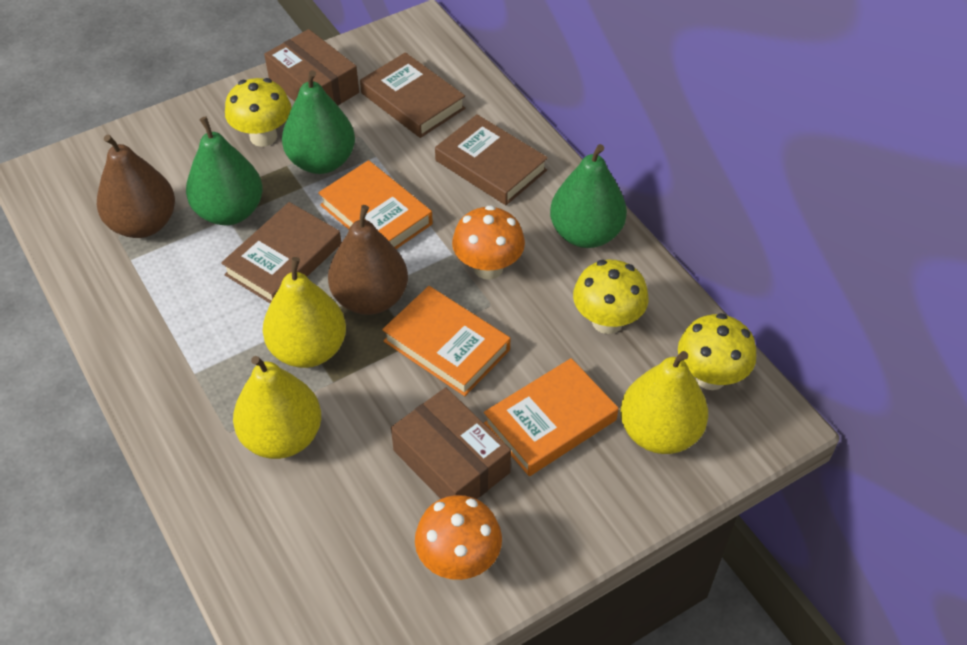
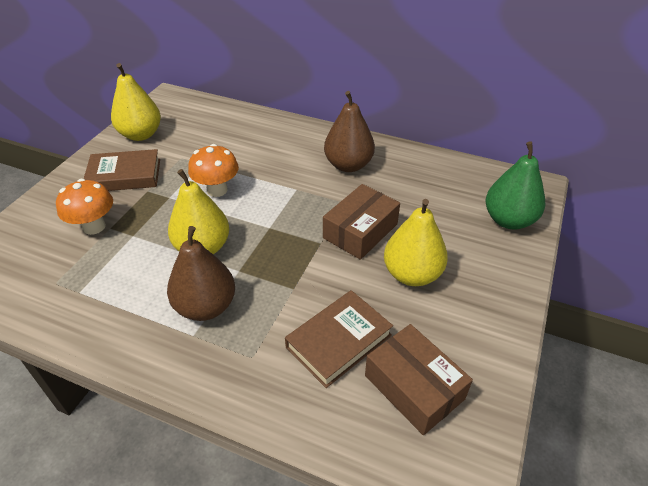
brown book: [221,202,342,304] [360,52,465,138] [435,115,548,205] = 3 -> [84,149,160,191] [285,290,393,388] = 2
green pear: [186,116,263,225] [282,70,355,174] [550,144,627,248] = 3 -> [486,142,545,230] = 1
orange book: [318,160,433,249] [382,286,510,396] [484,358,619,476] = 3 -> none = 0
yellow mushroom: [225,78,291,147] [573,260,649,334] [678,313,756,390] = 3 -> none = 0

